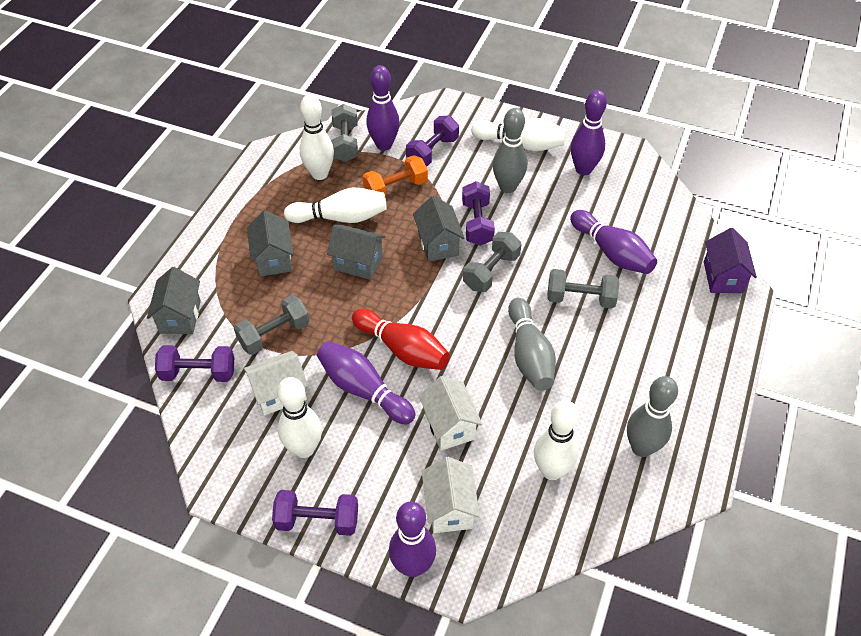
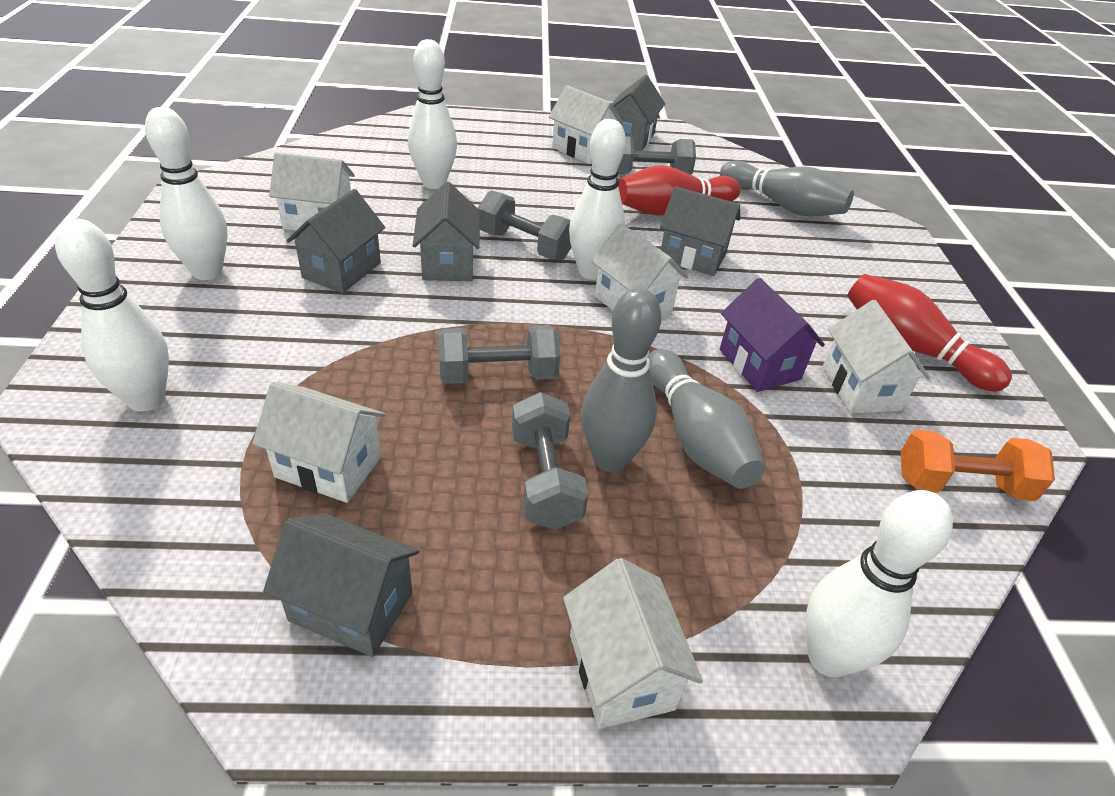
grey house: [147,267,201,334] [247,210,294,277] [327,225,385,280] [413,196,465,262] = 4 -> [263,514,419,657] [286,189,385,293] [413,182,480,281] [612,75,665,151] [660,186,740,276] = 5
purple bowling pin: [317,341,416,425] [366,65,400,151] [389,502,436,577] [570,210,657,274] [571,90,607,175] = 5 -> none = 0
purple dumbbell: [155,345,234,382] [272,490,358,536] [406,116,459,167] [462,181,495,246] = 4 -> none = 0
red bowling pin: [352,309,450,370] = 1 -> [618,165,741,216] [847,274,1012,392] = 2
white house: [244,351,308,416] [419,376,483,451] [422,456,480,533] = 3 -> [252,382,386,503] [269,152,355,231] [549,85,622,164] [563,558,703,729] [591,223,688,317] [823,300,930,413] = 6

